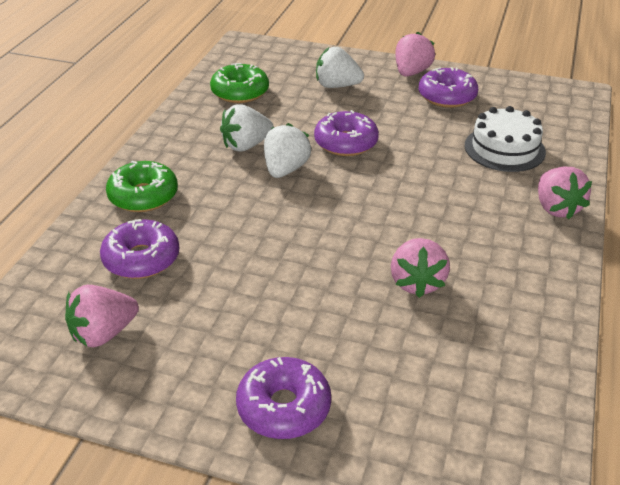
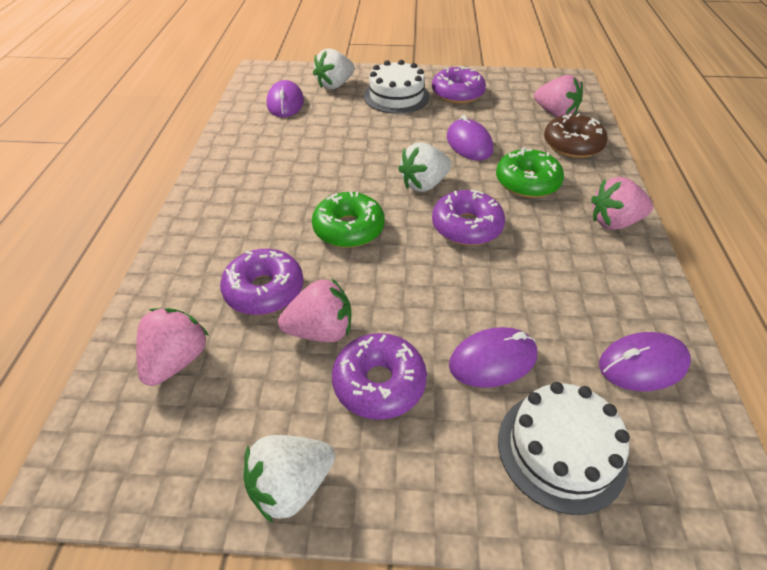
brown donut: none = 0 -> [544,113,608,158] = 1
purple mouse: none = 0 -> [267,80,304,117] [447,115,493,161] [449,327,537,388] [599,332,691,391] = 4
white cake: [465,106,546,172] = 1 -> [364,60,430,114] [498,382,630,515] = 2

